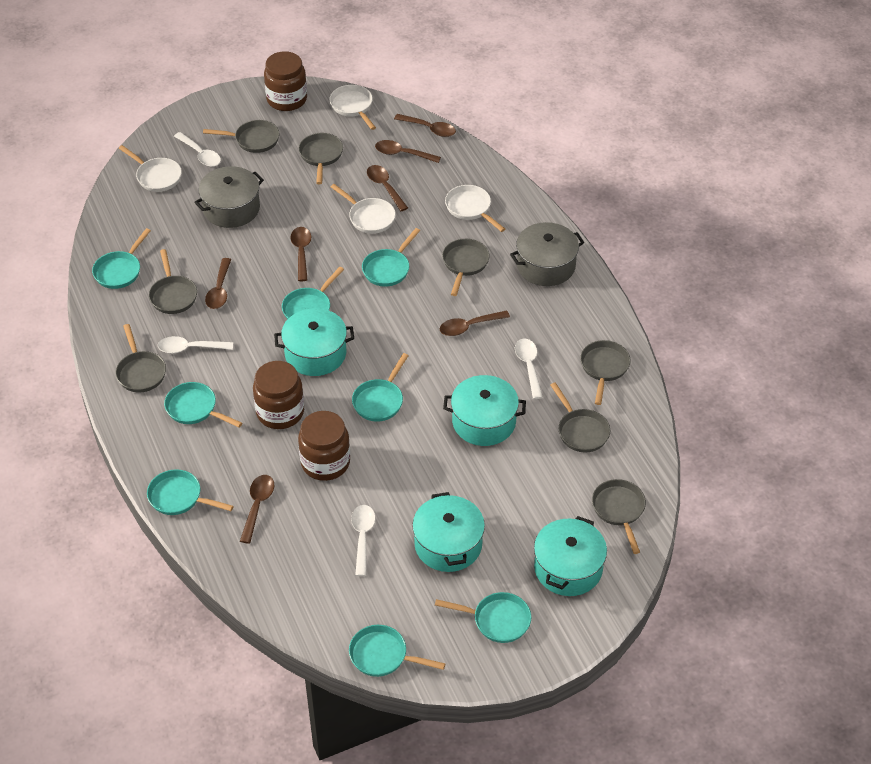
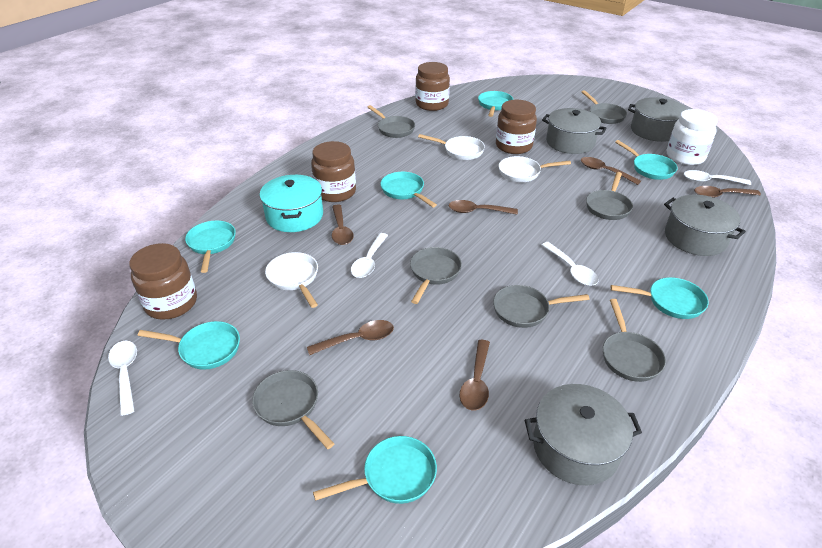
brown jar: [253,361,304,429] [264,51,307,111] [298,411,350,481] = 3 -> [129,243,197,320] [311,141,356,202] [415,62,450,111] [496,100,537,154] = 4
brown spoon: [205,258,231,309] [240,475,275,544] [290,227,312,281] [367,165,408,211] [375,140,441,163] [394,114,456,137] [440,310,510,336] = 7 -> [307,320,394,355] [332,205,353,245] [448,200,518,215] [460,340,490,410] [581,157,641,185] [694,186,761,198] = 6
grey pan: [115,324,166,393] [149,249,197,314] [203,120,279,153] [299,133,343,184] [442,239,490,296] [550,382,610,452] [580,340,631,405] [592,479,646,554] = 8 -> [252,370,334,449] [368,105,415,138] [410,247,462,304] [493,285,590,328] [582,90,627,124] [586,172,633,220] [603,299,666,382] = 7
grey pot: [194,166,264,228] [510,222,584,286] = 2 -> [525,384,642,485] [542,108,607,154] [628,97,687,142] [664,195,746,256] = 4
turquoise pan: [92,228,151,289] [147,469,234,515] [164,382,242,427] [282,267,344,320] [349,625,446,677] [352,353,409,422] [362,228,420,287] [435,592,531,643] = 8 -> [138,321,240,370] [185,220,236,273] [313,436,437,504] [380,172,437,207] [478,91,513,117] [611,277,709,319] [615,140,678,180] = 7
turquoise pot: [274,308,354,376] [412,492,485,572] [443,375,526,446] [534,516,607,596] = 4 -> [260,175,323,232] = 1
white jar: none = 0 -> [667,109,718,165] = 1
white pan: [119,145,182,192] [329,85,376,130] [331,184,396,234] [445,185,505,232] = 4 -> [265,252,318,308] [418,134,485,160] [499,156,571,182] = 3

